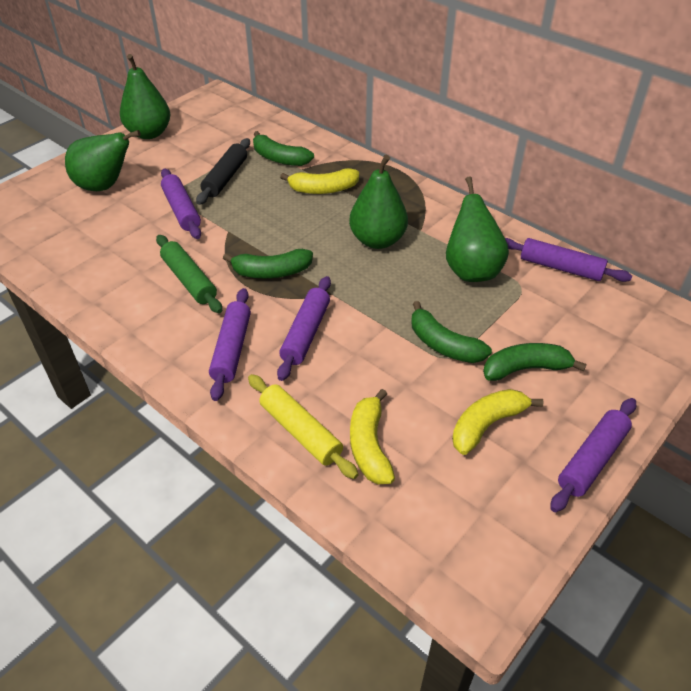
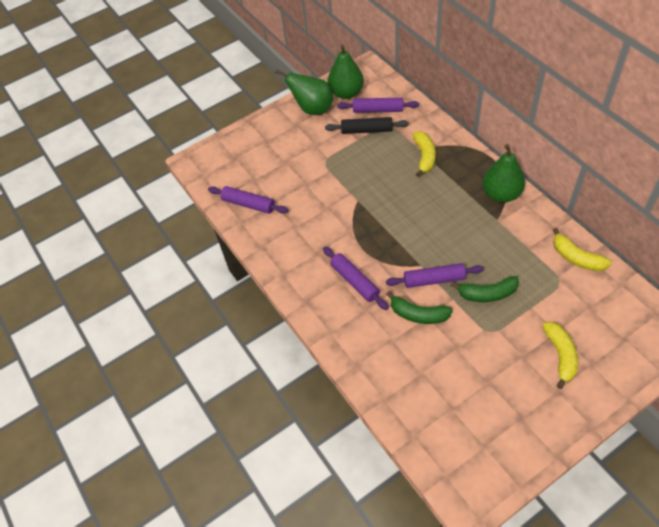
green banana: [223,249,313,278] [253,131,314,166] [411,301,492,363] [483,343,587,381] = 4 -> [387,291,453,324] [451,276,519,302] = 2
green pear: [65,130,141,191] [120,54,170,139] [349,154,408,249] [446,176,509,282] = 4 -> [275,69,333,115] [328,44,364,99] [482,144,525,203] = 3
green rolling pin: [156,235,222,313] = 1 -> none = 0
purple rolling pin: [161,168,201,239] [209,288,251,401] [277,276,331,381] [505,238,632,282] [550,398,636,512] = 5 -> [208,186,288,214] [323,246,389,310] [337,98,419,113] [386,263,484,288] = 4
yellow rolling pin: [248,374,359,479] = 1 -> none = 0

